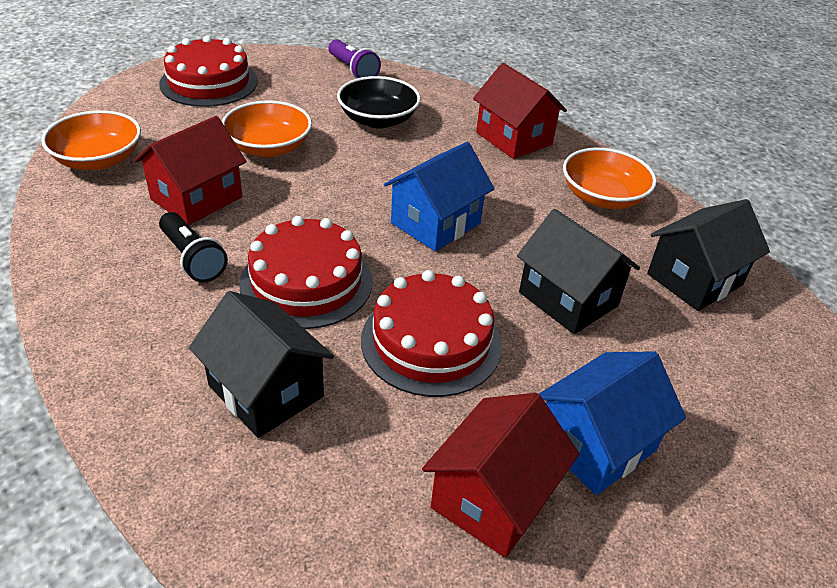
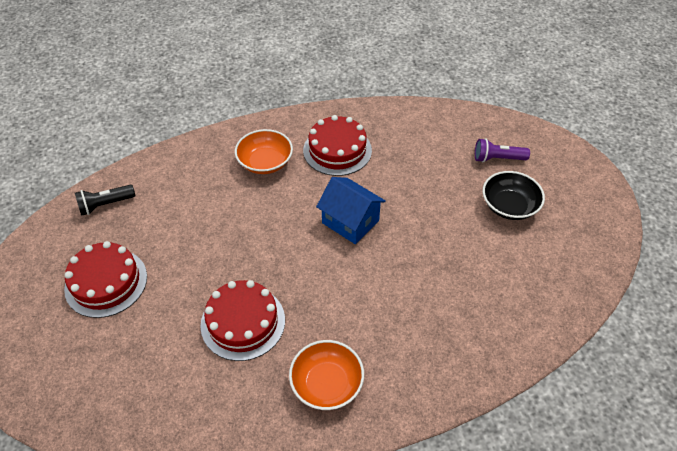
black house: [189,291,334,438] [517,209,640,334] [647,199,770,311] = 3 -> none = 0
blue house: [384,142,495,252] [539,351,686,495] = 2 -> [316,177,386,244] = 1
orange bowl: [41,110,141,170] [222,101,312,157] [563,148,657,209] = 3 -> [235,129,293,174] [289,340,364,410] = 2
red house: [134,116,247,225] [422,393,579,558] [473,63,567,159] = 3 -> none = 0

